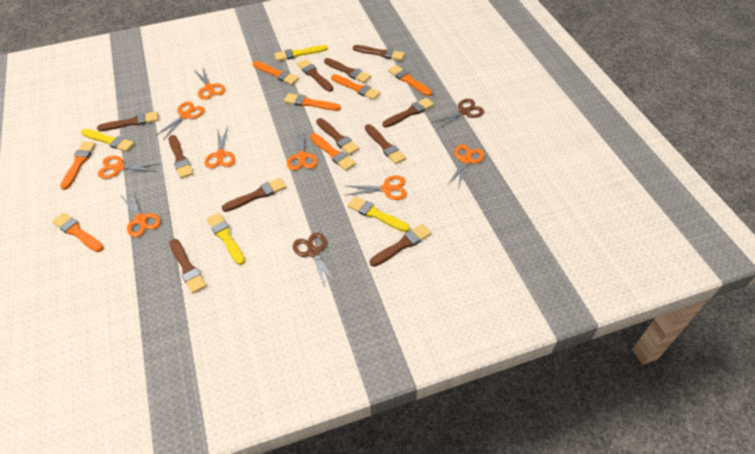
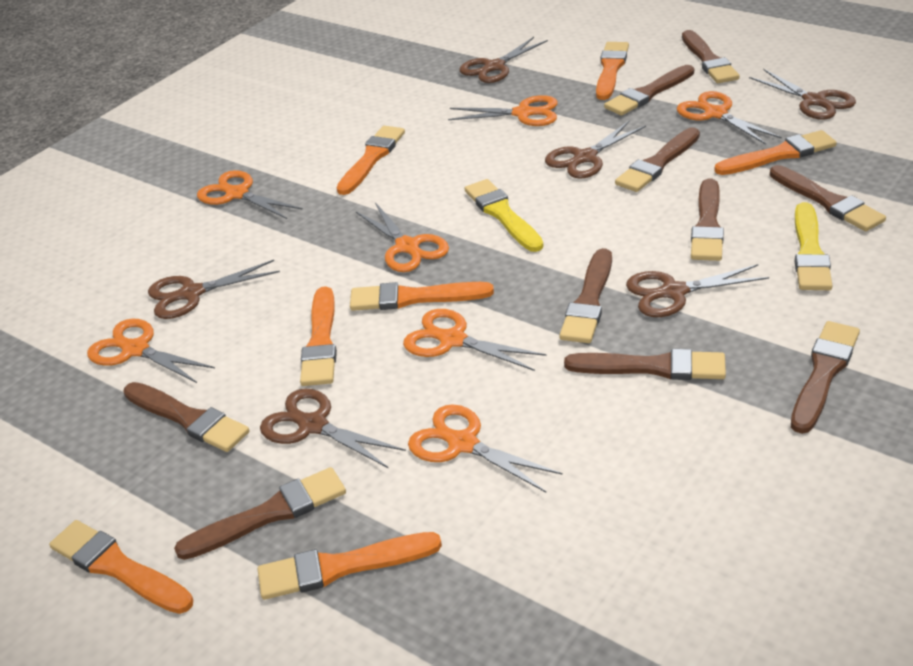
brown brush: [97,111,158,131] [169,135,193,179] [169,239,206,294] [222,178,286,212] [297,59,333,92] [316,118,359,155] [324,58,371,83] [353,45,405,61] [365,124,406,164] [370,224,431,267] [383,98,434,128] = 11 -> [123,382,249,452] [174,467,346,560] [559,248,612,343] [564,349,726,380] [604,65,694,115] [615,127,700,192] [682,30,740,83] [691,178,724,261] [770,165,886,231] [791,321,860,434] = 10
brown scissors: [293,233,336,288] [431,99,484,129] = 2 -> [148,260,280,319] [260,389,406,468] [459,37,548,83] [545,120,646,179] [626,264,769,317] [749,69,856,120] = 6
orange scissors: [98,156,158,179] [121,191,160,237] [155,102,204,140] [194,68,225,100] [205,127,235,169] [287,129,317,171] [346,176,407,200] [447,145,485,189] = 8 -> [87,319,215,383] [197,170,303,219] [356,202,449,272] [403,309,546,371] [408,404,563,492] [448,95,558,126] [677,91,782,145] = 7
yellow brush: [81,129,135,152] [207,213,245,265] [274,45,328,61] [348,196,410,232] = 4 -> [465,179,544,252] [795,202,832,290] = 2

